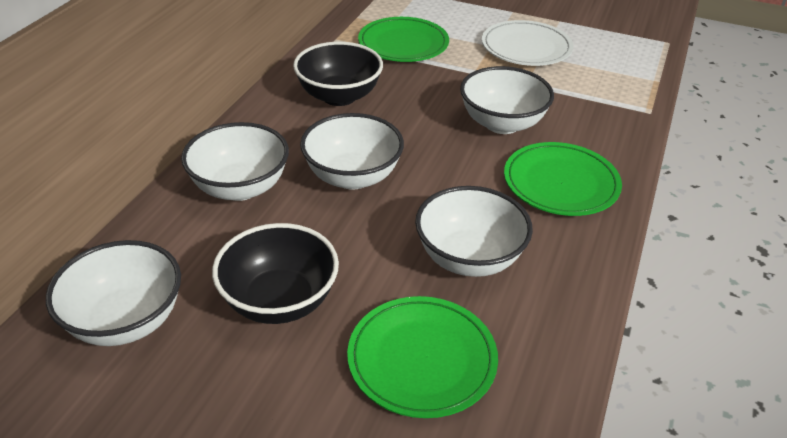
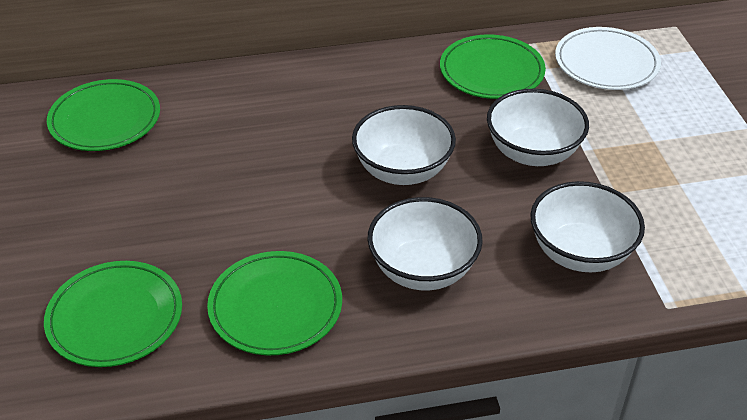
black bowl: [212,223,339,324] [293,42,383,106] = 2 -> none = 0
green plate: [347,296,498,418] [358,17,449,62] [504,142,622,216] = 3 -> [44,261,182,367] [47,79,160,151] [207,251,342,355] [440,34,546,99] = 4
white bowl: [46,240,181,346] [181,122,289,201] [300,113,404,190] [415,186,533,277] [460,66,554,134] = 5 -> [352,105,456,185] [368,197,483,291] [487,89,589,166] [530,181,645,272] = 4

